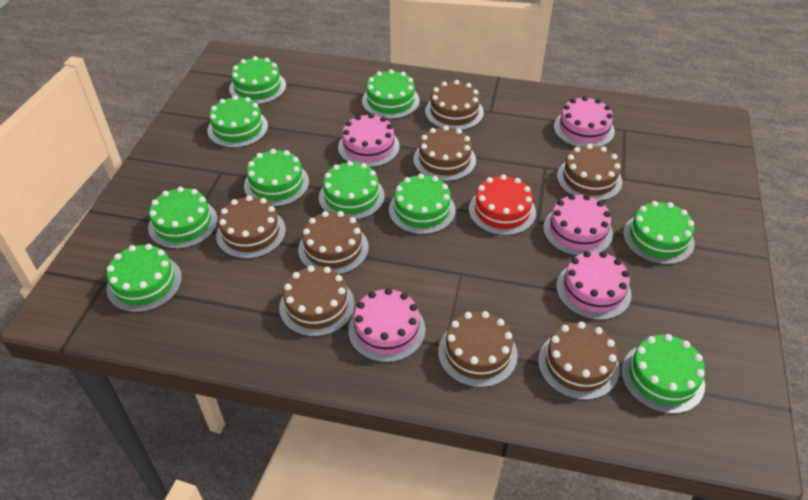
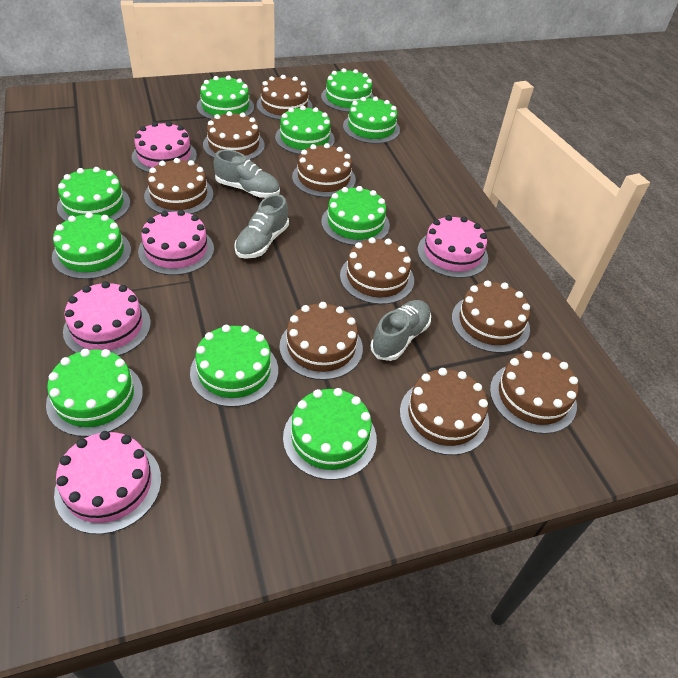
brown cake: [216,195,286,259] [279,266,355,337] [298,211,369,274] [414,126,476,181] [425,80,484,130] [438,311,518,388] [538,321,619,400] [557,144,622,201] = 8 -> [144,158,213,214] [203,111,265,160] [256,75,312,120] [279,302,363,380] [292,143,356,198] [340,237,414,304] [400,368,489,455] [452,280,530,353] [490,351,578,434] = 9
grey shoe: none = 0 -> [214,150,280,198] [234,194,289,259] [371,300,431,361] = 3
red cake: [469,174,536,236] = 1 -> none = 0

